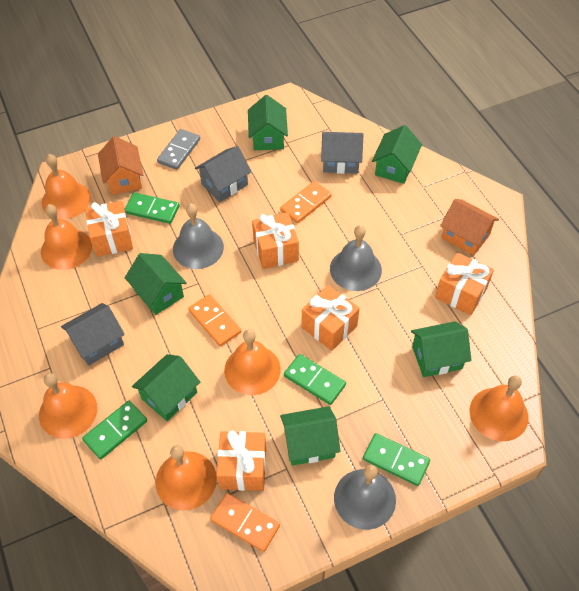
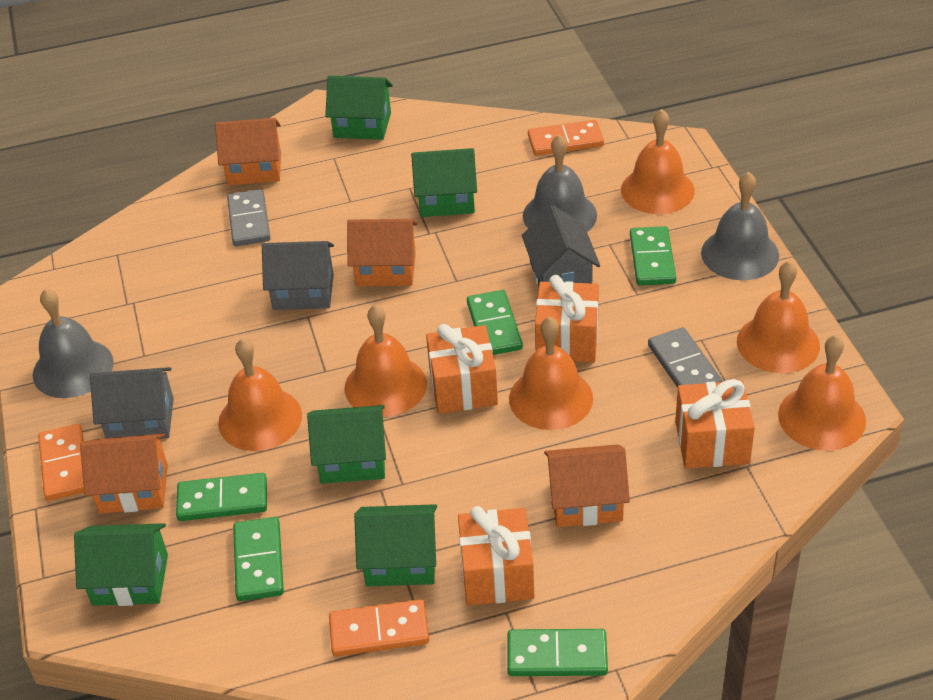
green domino: [82,401,147,459] [125,192,179,224] [284,354,346,405] [363,433,430,486] = 4 -> [176,473,267,521] [233,517,284,601] [467,290,523,355] [507,629,608,676] [630,226,676,286] = 5
green house: [125,253,187,315] [132,354,200,421] [248,95,288,150] [280,406,340,466] [372,125,422,184] [411,321,472,377] = 6 -> [74,523,168,606] [307,405,386,484] [325,75,393,140] [354,504,437,586] [411,148,477,217] = 5
grey domino: [157,129,200,170] = 1 -> [227,189,270,246] [648,327,723,388] = 2
orange gift: [85,201,133,257] [216,431,266,491] [252,212,299,269] [302,285,360,351] [435,252,494,315] = 5 -> [426,324,498,414] [458,506,534,605] [535,275,599,362] [675,379,755,468] = 4
orange house: [98,136,143,195] [440,199,499,256] = 2 -> [80,433,168,514] [215,118,281,185] [347,219,417,286] [544,444,630,527] = 4

